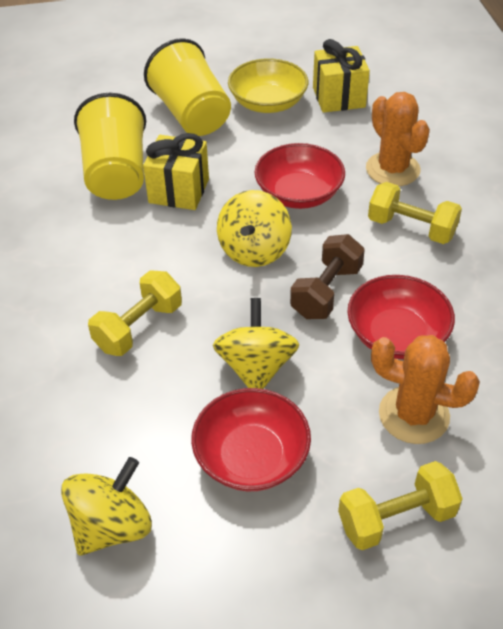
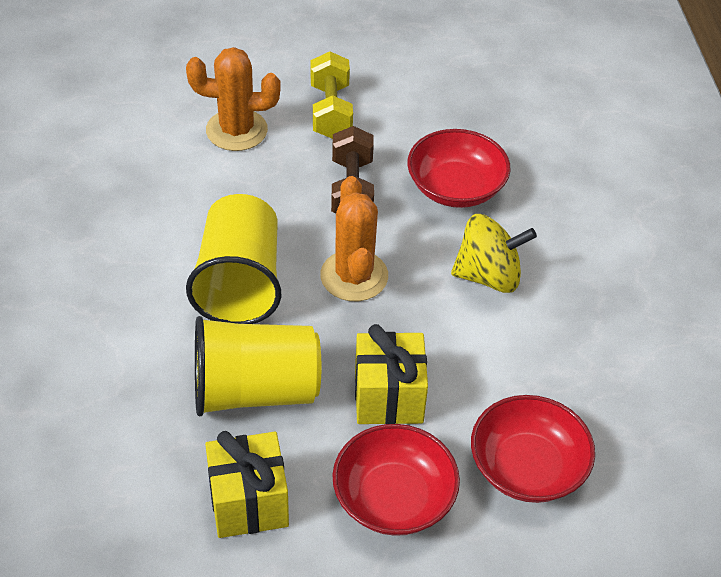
yellow bowl: [228,58,308,113] = 1 -> none = 0
yellow dumbbell: [88,270,182,356] [338,461,463,550] [368,182,462,244] = 3 -> [311,51,353,139] = 1
yellow spinning top: [61,457,152,556] [213,298,300,389] [217,190,292,267] = 3 -> [451,214,537,293] = 1

